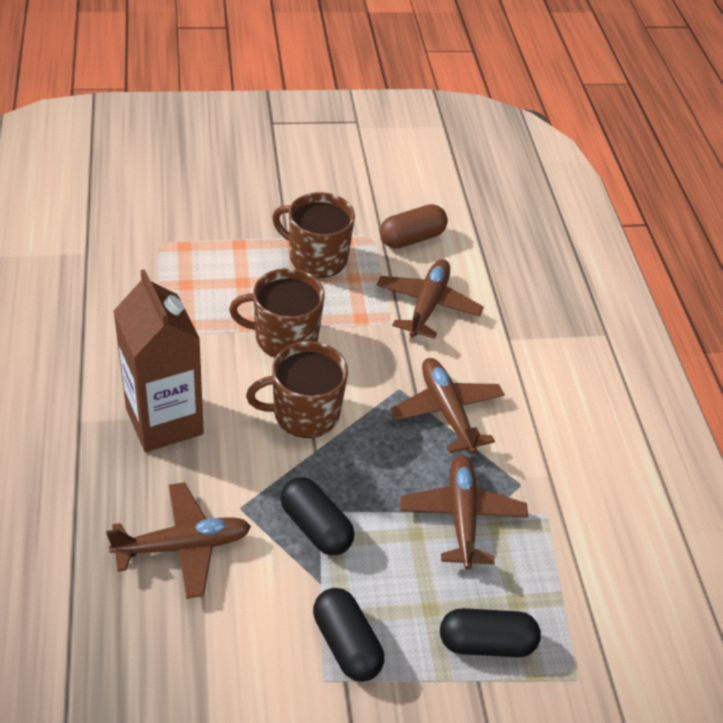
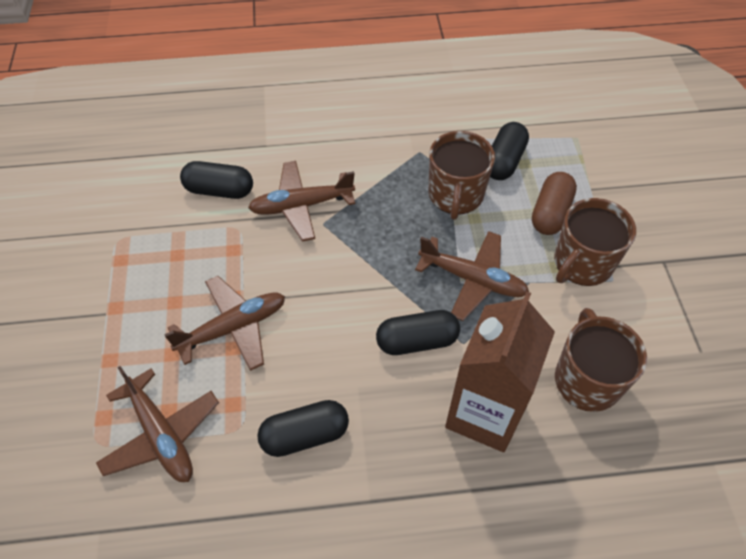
black capsule: [280,477,354,555] [313,588,384,682] [440,608,541,657] = 3 -> [180,161,253,199] [257,400,349,457] [376,310,460,355] [490,122,529,180] = 4

